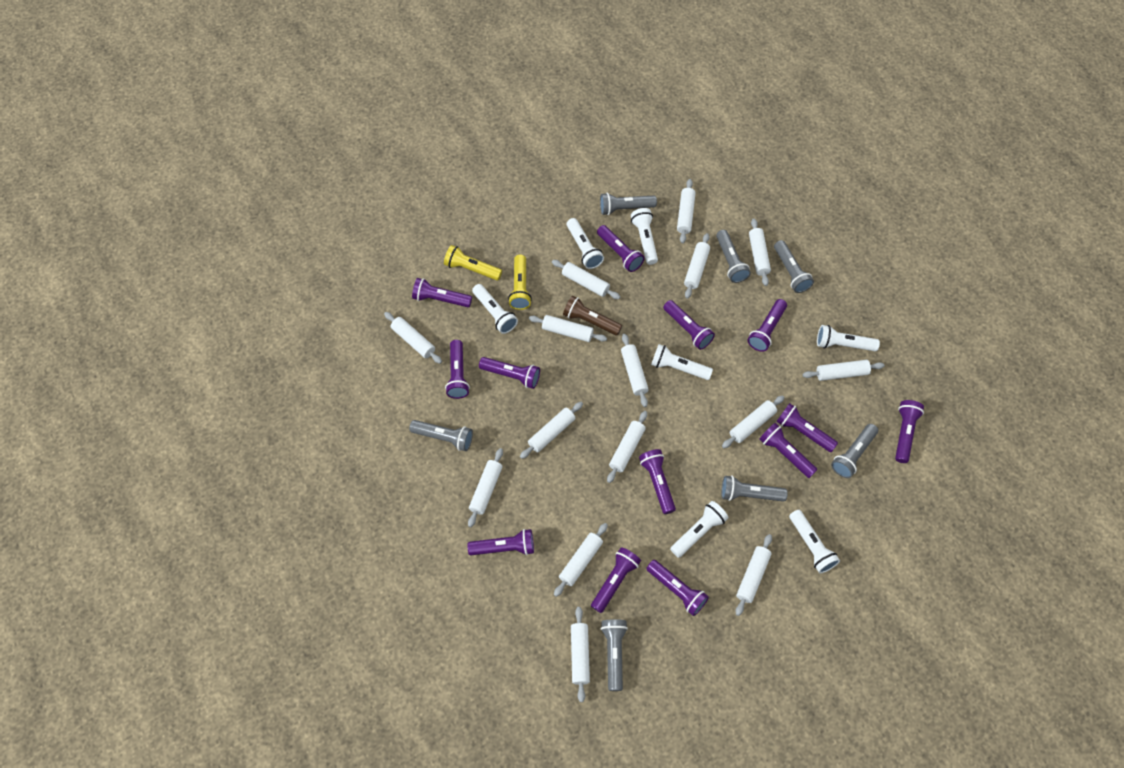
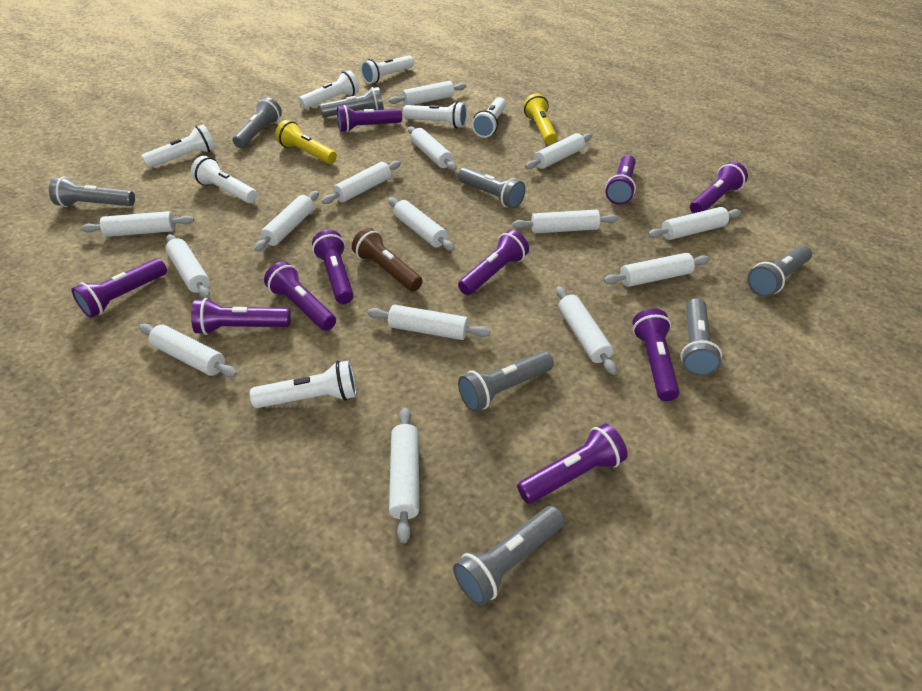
grey flashlight: [409,420,473,451] [600,193,657,215] [601,619,628,691] [716,230,751,283] [721,476,788,502] [774,240,814,293] [831,424,878,478] = 7 -> [49,177,135,207] [233,97,282,148] [320,87,384,117] [453,506,565,606] [458,167,526,209] [458,351,554,412] [680,298,722,376] [747,245,812,297] = 8
purple flashlight: [412,278,472,307] [445,340,470,399] [467,529,534,555] [479,357,540,389] [591,547,641,613] [597,225,645,272] [639,449,676,514] [646,560,709,616] [663,300,715,350] [748,299,787,352] [759,423,817,478] [776,403,838,452] [895,400,924,463] = 13 -> [71,258,167,318] [191,298,291,335] [264,261,336,331] [312,230,354,304] [337,105,402,132] [458,230,529,295] [517,424,628,504] [605,155,636,205] [632,309,679,401] [690,162,748,213] = 10

